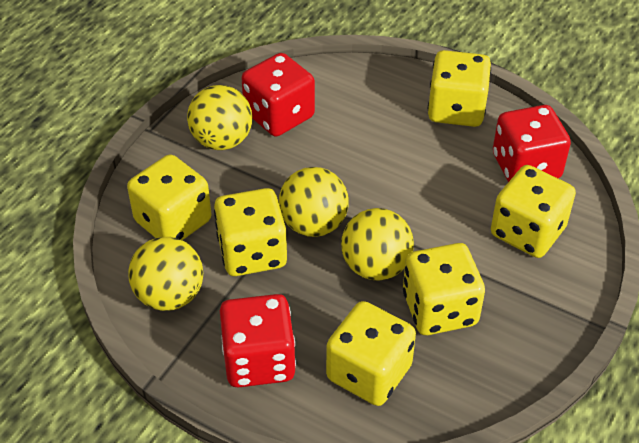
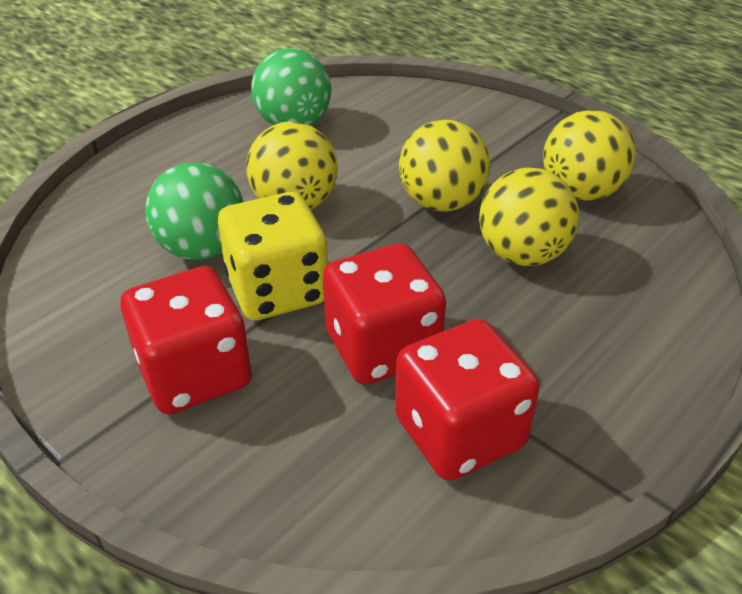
green ball: none = 0 -> [145,163,244,260] [251,48,331,126] = 2
yellow dice: [127,154,212,240] [214,188,287,276] [326,301,416,406] [403,243,485,335] [428,50,491,127] [491,165,576,258] = 6 -> [218,192,328,321] = 1

